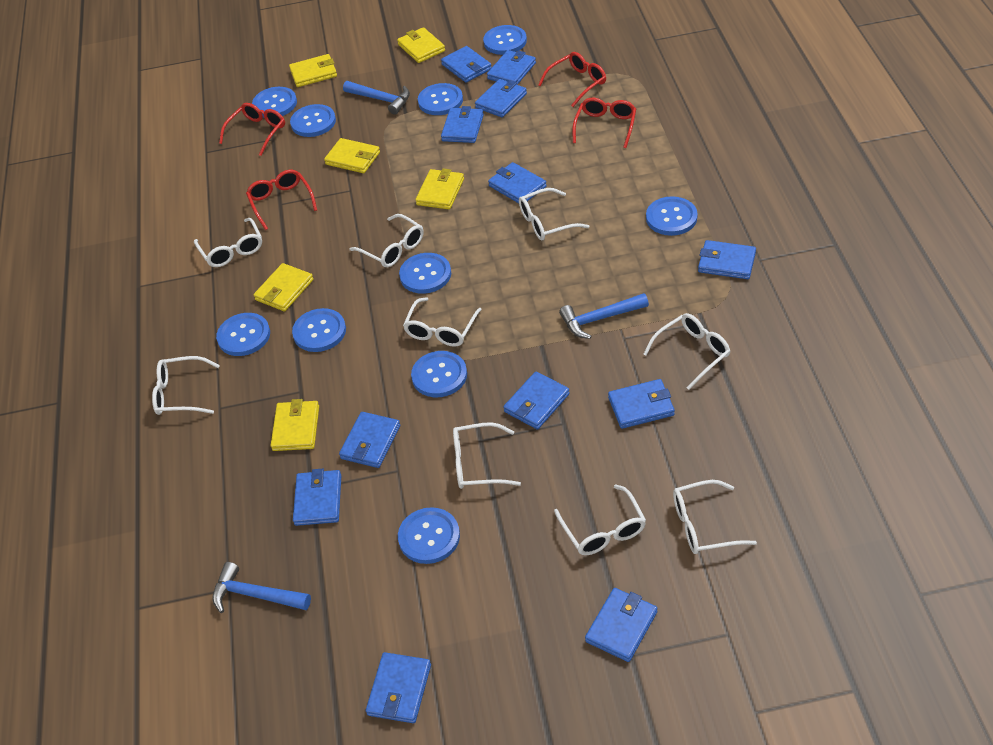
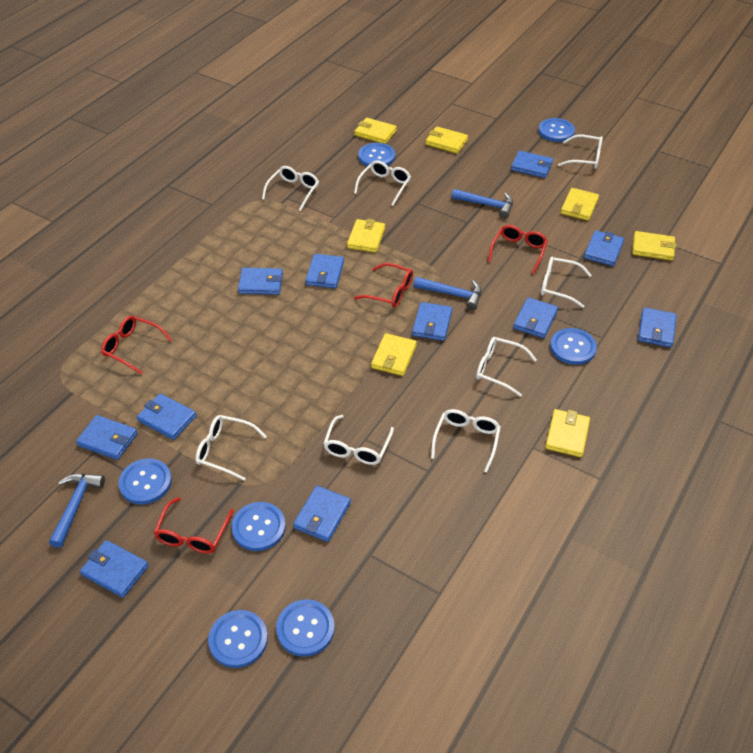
blue button: [216,313,270,356] [252,87,297,118] [290,104,336,137] [292,308,346,352] [398,507,460,564] [399,253,451,294] [411,351,467,397] [418,83,463,115] [483,25,527,55] [646,196,697,236] = 10 -> [119,458,172,504] [208,610,268,668] [231,502,286,551] [276,599,335,657] [358,143,395,167] [538,118,575,142] [550,328,597,365] = 7
blue wallet: [293,469,341,526] [339,412,400,468] [366,652,431,723] [441,46,492,83] [441,106,484,143] [475,79,527,118] [487,50,536,85] [488,162,547,203] [503,371,570,430] [585,588,657,662] [608,379,675,429] [698,240,756,279] = 12 -> [76,415,138,460] [80,540,149,598] [137,393,197,440] [238,268,283,295] [293,486,351,542] [305,254,344,288] [412,302,452,341] [511,151,553,178] [513,297,558,338] [584,230,624,266] [638,307,677,348] = 11
white glasses: [152,356,220,415] [194,218,262,267] [349,214,424,267] [403,297,482,347] [453,422,521,489] [519,188,589,240] [554,484,646,555] [643,313,731,390] [673,480,757,554] = 9 -> [196,415,267,481] [262,166,319,211] [323,415,394,465] [354,160,411,206] [431,409,501,472] [476,337,537,397] [541,257,592,308] [558,135,603,169] = 8
yellow wallet: [253,263,314,311] [271,399,319,451] [289,54,337,87] [324,138,380,173] [397,27,445,63] [415,168,464,209] = 6 -> [347,219,385,253] [354,118,397,144] [371,333,417,376] [426,126,468,153] [545,409,590,457] [561,188,599,221] [632,231,676,261] = 7

